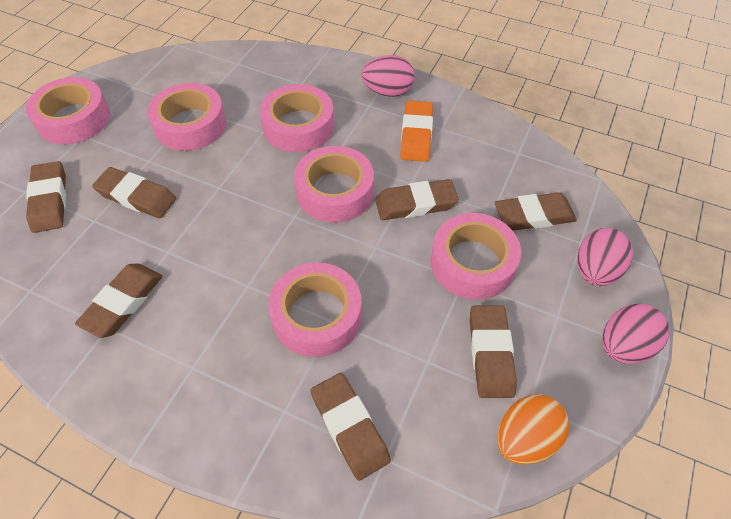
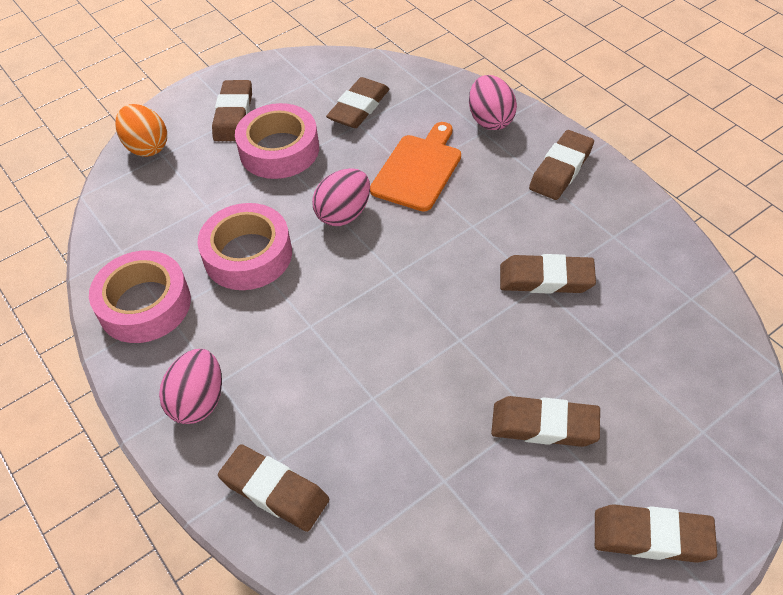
orange cutting board: none = 0 -> [370,122,461,212] = 1
orange eraser: [400,100,433,162] = 1 -> none = 0
pink tape: [26,77,110,144] [147,83,226,151] [260,84,334,152] [268,262,362,357] [294,146,374,222] [431,213,521,300] = 6 -> [89,250,191,343] [197,203,292,290] [235,103,319,179] = 3

